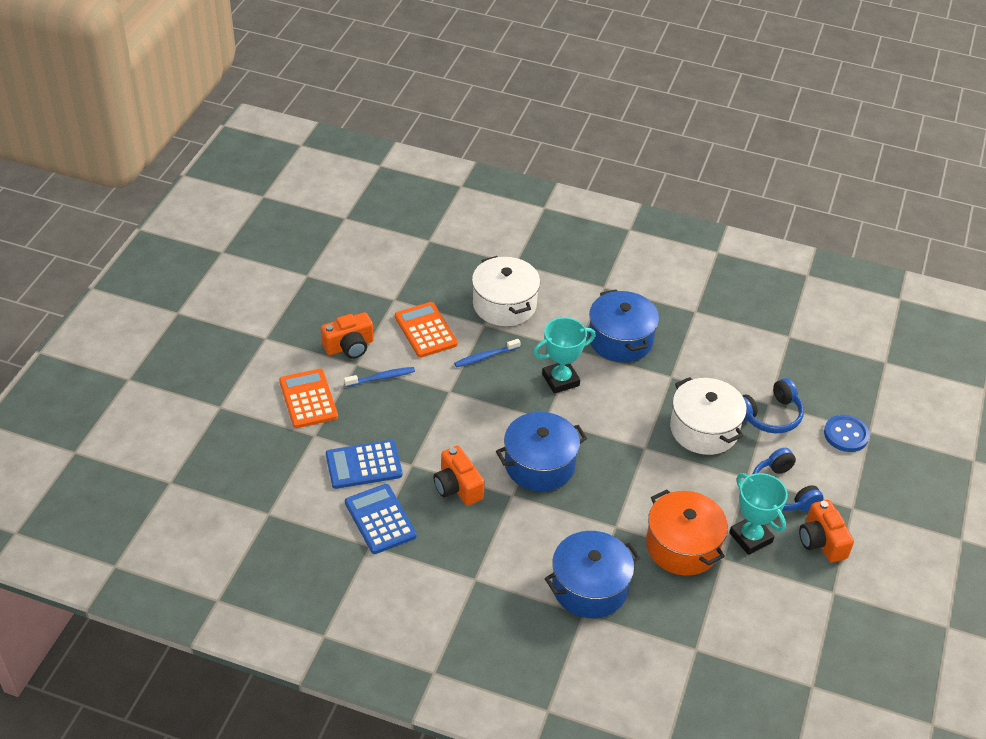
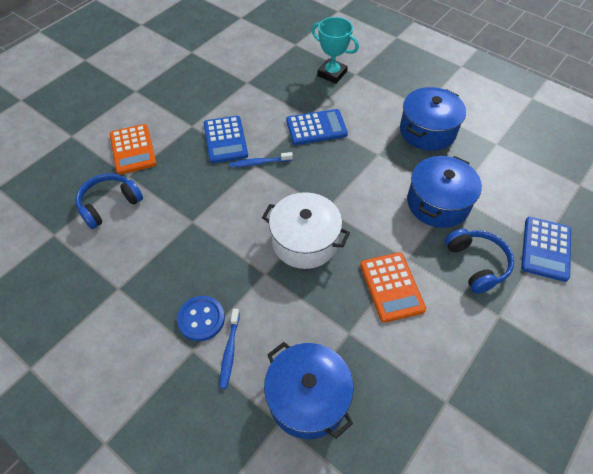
blue calculator: [326,440,402,489] [345,484,417,554] = 2 -> [204,116,248,163] [286,109,348,145] [521,217,571,282] = 3
orange camera: [321,312,374,359] [433,446,485,506] [799,500,854,563] = 3 -> none = 0
orange pot: [646,489,728,576] = 1 -> none = 0
turquoise trophy: [533,317,596,394] [729,473,788,555] = 2 -> [311,17,359,84] = 1
white pot: [472,256,540,326] [670,377,747,455] = 2 -> [262,192,350,269] = 1

